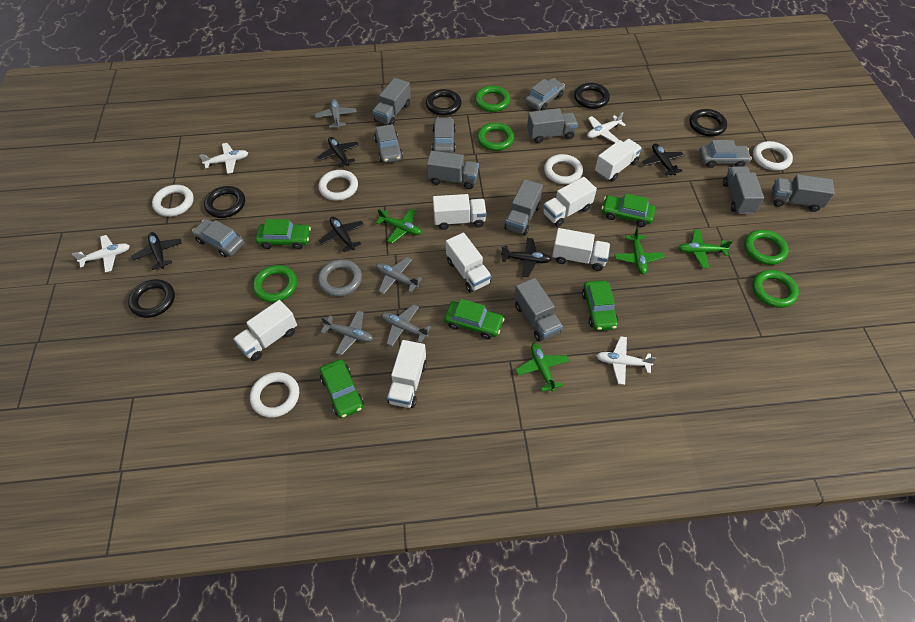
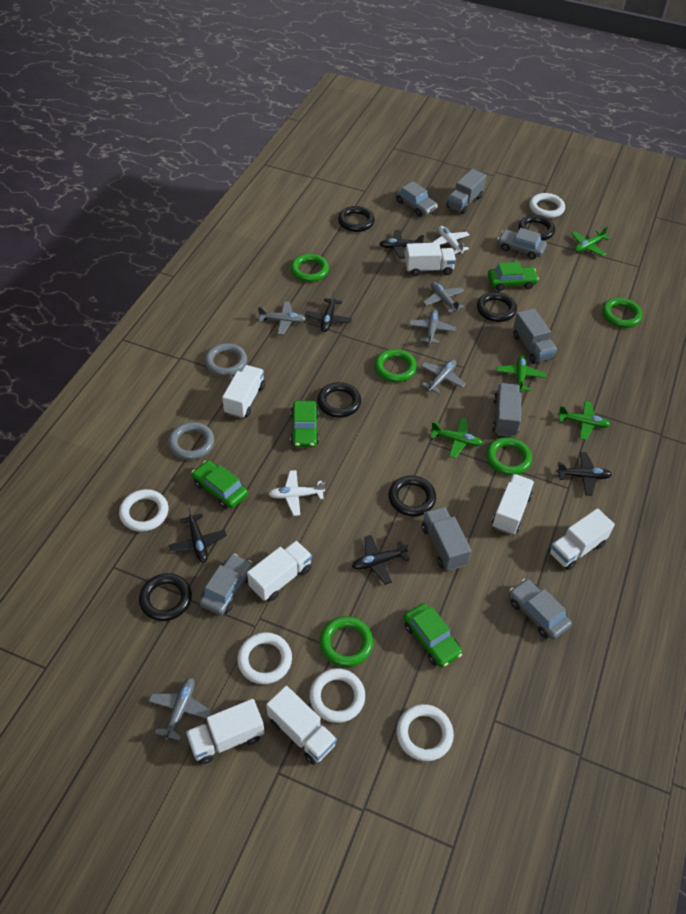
black ring: [128,279,175,318] [204,186,245,218] [426,89,462,116] [574,83,610,109] [690,109,727,136] = 5 -> [139,573,192,621] [317,382,361,418] [338,206,375,232] [388,476,436,516] [477,292,517,322] [518,215,555,241] = 6
green car: [256,219,311,249] [320,359,364,418] [444,299,504,339] [582,280,618,331] [602,193,655,227] = 5 -> [192,460,248,509] [290,401,319,447] [403,603,462,668] [488,262,539,291] = 4
grey car: [192,219,245,258] [374,124,403,163] [432,118,456,153] [525,78,565,110] [699,140,752,168] = 5 -> [199,554,253,616] [395,181,438,216] [497,228,547,259] [509,579,572,640] = 4
grey plane: [315,99,357,129] [320,310,373,355] [376,257,422,294] [381,304,431,346] = 4 -> [149,677,212,741] [258,301,306,335] [409,310,456,344] [421,359,465,394] [423,282,464,313] = 5
grey ring: [318,259,362,297] = 1 -> [168,422,214,460] [205,343,247,376] = 2
grey truck: [373,78,411,125] [427,151,479,189] [504,179,543,235] [514,278,563,342] [527,108,578,143] [723,166,764,214] [772,174,835,212] = 7 -> [422,507,471,571] [447,169,487,214] [492,383,521,437] [513,308,557,364] = 4
white plane: [72,235,130,273] [199,143,248,174] [587,112,626,143] [596,336,656,385] = 4 -> [269,470,325,516] [432,226,469,254] = 2

